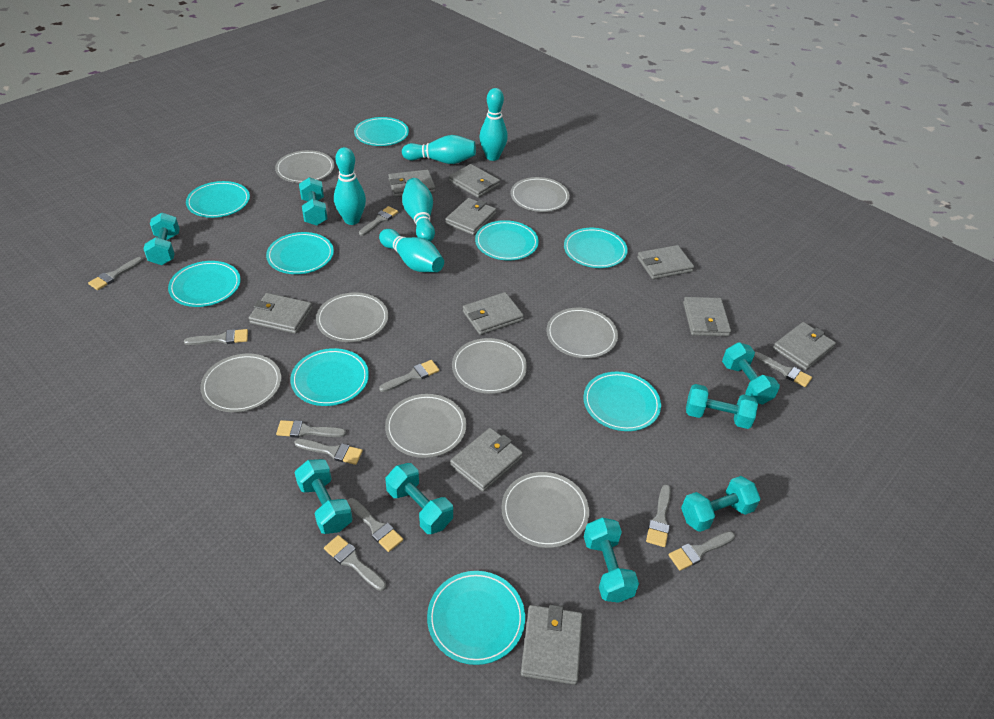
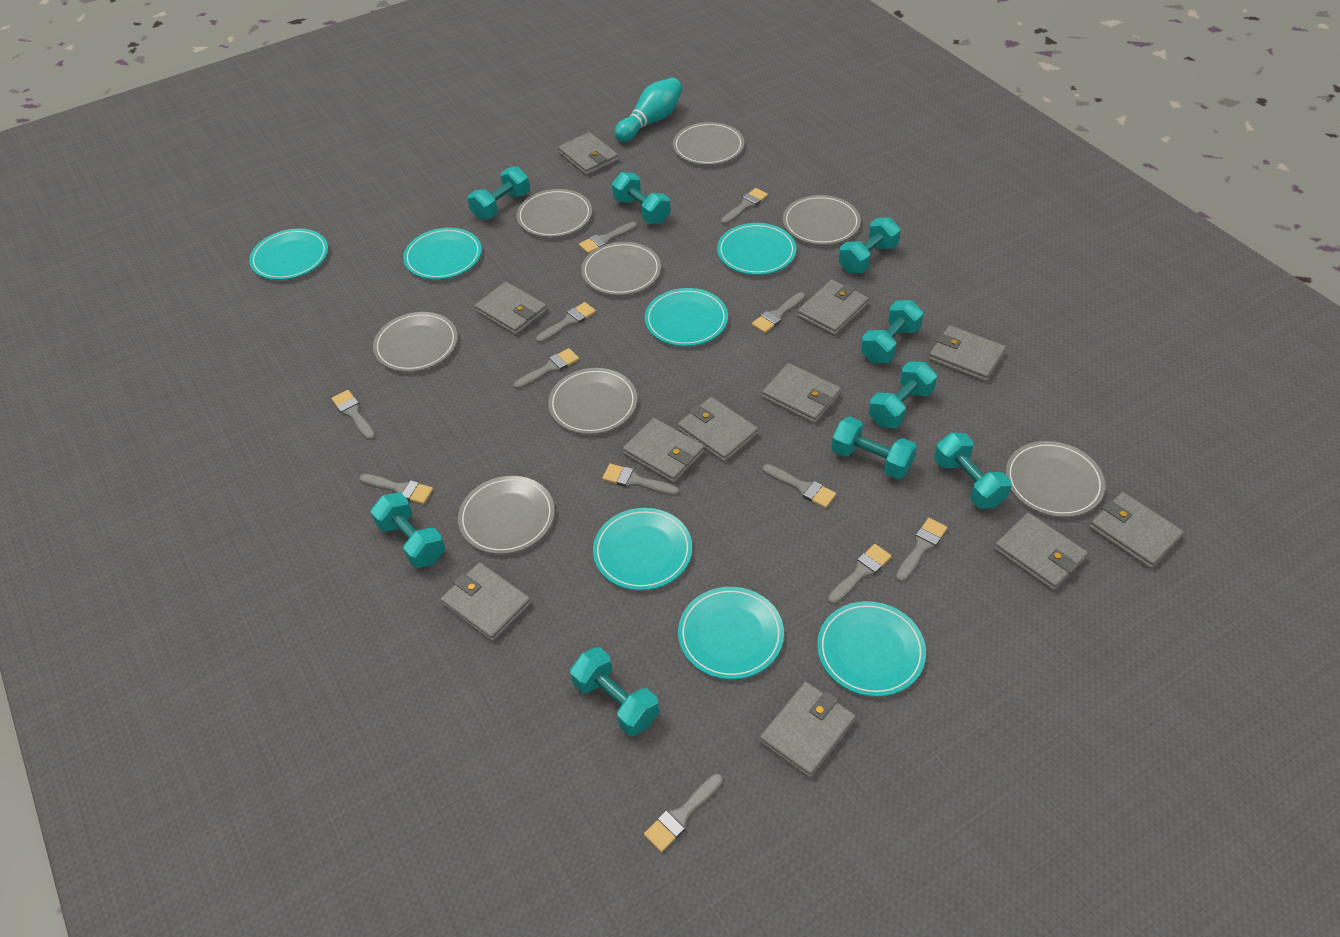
grey brush: [88,257,143,290] [184,329,248,345] [276,420,346,438] [294,439,363,465] [324,535,386,591] [347,498,403,552] [359,206,398,236] [379,360,439,392] [646,485,671,547] [669,531,735,571] [754,352,812,387] = 11 -> [332,390,375,440] [359,474,433,504] [514,348,579,389] [536,302,596,343] [579,222,637,254] [602,464,679,496] [644,774,723,852] [721,188,768,225] [752,292,805,333] [763,464,836,508] [828,544,892,604] [896,518,947,582] = 12
grey wallet: [249,293,313,334] [388,170,435,197] [445,198,496,235] [449,164,500,198] [450,428,523,492] [463,292,524,335] [521,605,583,685] [637,245,694,279] [683,297,731,336] [773,322,836,370] = 10 -> [440,562,531,642] [475,282,547,335] [558,132,619,176] [623,418,704,483] [678,397,758,462] [759,682,856,778] [762,363,841,424] [797,280,869,336] [929,325,1006,382] [994,513,1088,591] [1089,492,1184,569] = 11
turquoise bowling pin: [334,147,366,225] [379,229,444,272] [402,135,476,164] [402,178,435,242] [479,88,508,161] = 5 -> [614,77,682,142] = 1
turquoise dumbbell: [144,212,180,265] [295,459,353,534] [299,177,328,226] [386,463,453,534] [584,518,639,603] [681,476,761,532] [686,384,758,429] [722,342,780,405] = 8 -> [371,492,445,568] [468,166,530,220] [570,647,659,736] [612,172,671,224] [831,417,917,479] [839,217,901,273] [861,300,923,363] [868,361,937,428] [934,433,1011,509] = 9
turquoise plate: [168,261,241,307] [186,181,250,218] [266,232,334,274] [290,348,369,406] [354,117,409,146] [427,571,525,665] [475,220,539,261] [564,228,628,268] [583,372,661,431] = 9 -> [249,229,328,280] [403,228,482,279] [593,508,692,590] [645,288,728,346] [678,587,784,679] [717,223,796,275] [817,601,926,697] = 7

